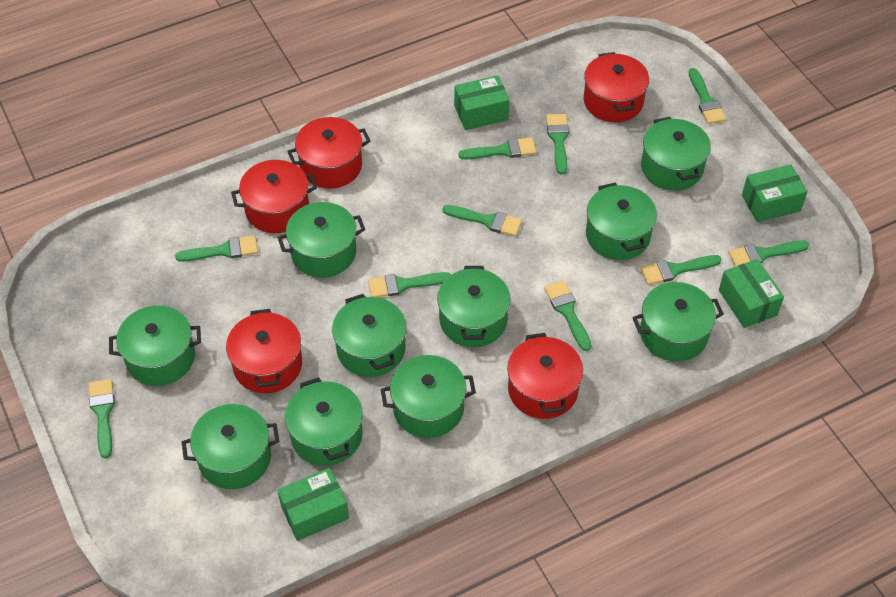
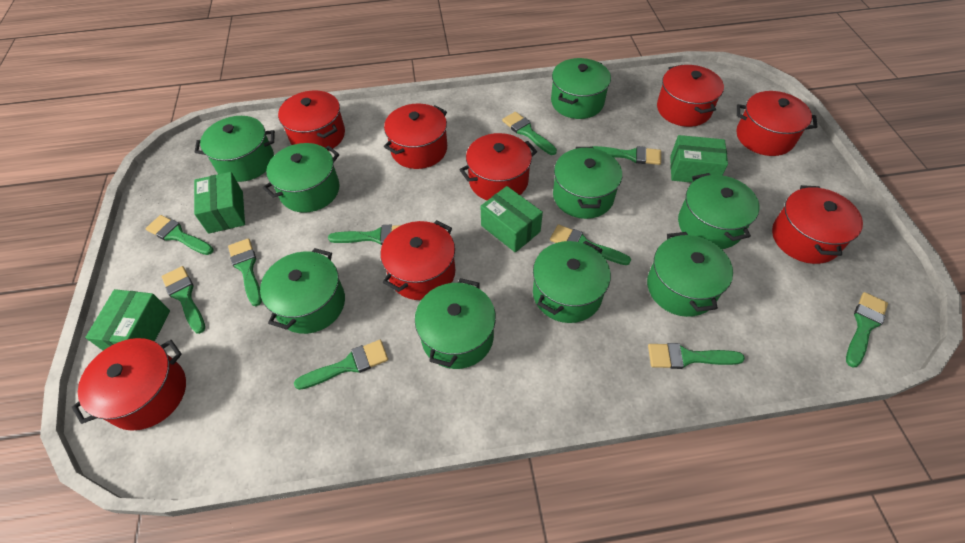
green pot: [109,305,201,386] [182,404,279,489] [277,202,365,278] [285,377,363,466] [332,294,407,377] [381,355,476,438] [437,266,511,347] [586,183,657,260] [632,282,724,361] [641,117,711,190] = 10 -> [195,116,275,182] [260,248,345,334] [263,143,339,213] [415,278,496,369] [533,241,611,323] [551,58,611,119] [553,147,622,219] [647,232,733,317] [678,173,760,249] = 9
red pot: [226,309,302,393] [231,160,317,233] [287,117,371,189] [507,333,583,419] [584,52,649,122] = 5 -> [72,338,186,431] [278,90,345,151] [380,220,455,300] [384,104,447,169] [460,133,537,200] [657,65,724,127] [736,91,818,156] [772,185,863,264] = 8

